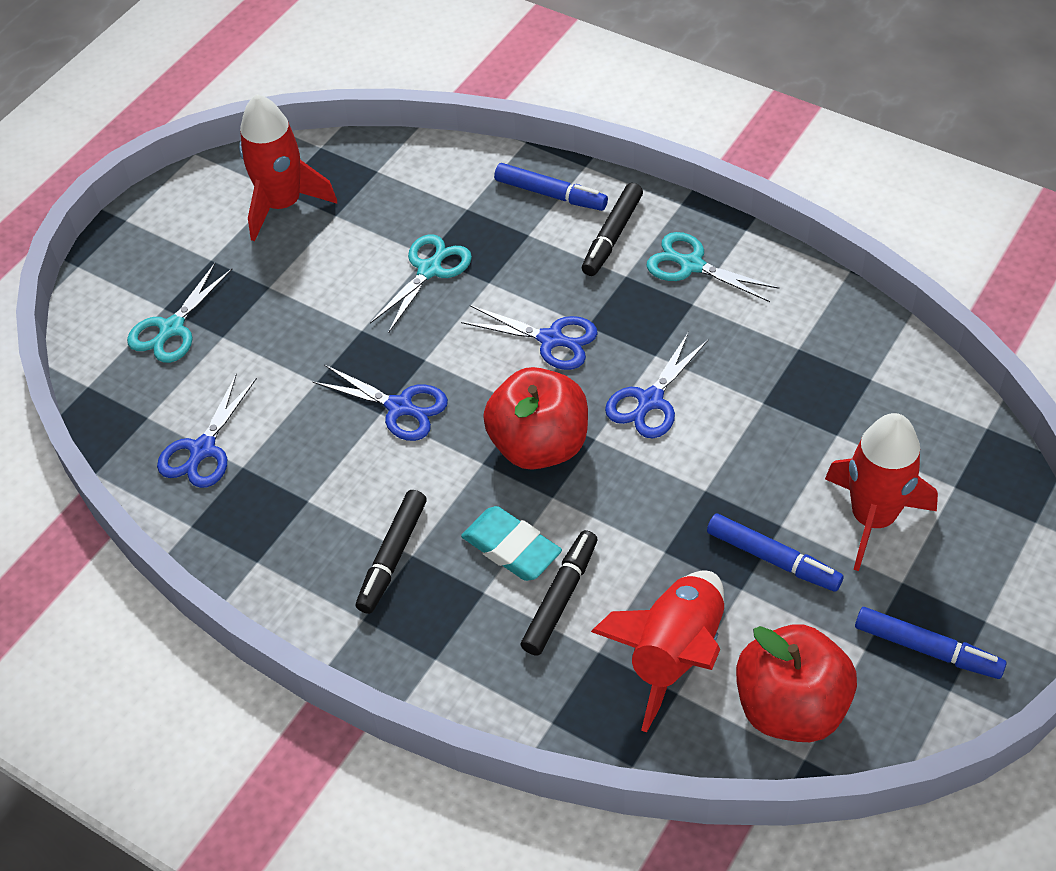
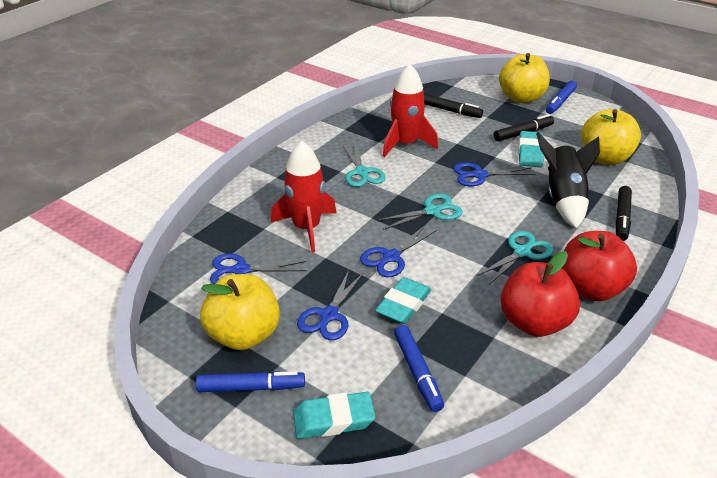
black rocket: none = 0 -> [536,132,600,228] = 1
red rocket: [239,94,337,242] [591,571,724,732] [825,413,938,571] = 3 -> [271,141,337,253] [383,64,438,157] = 2
turquoise eraser: [461,506,562,581] = 1 -> [293,392,376,439] [375,277,431,324] [518,131,544,167] = 3
yellow apple: none = 0 -> [200,274,280,350] [499,53,550,103] [581,109,641,165] = 3

